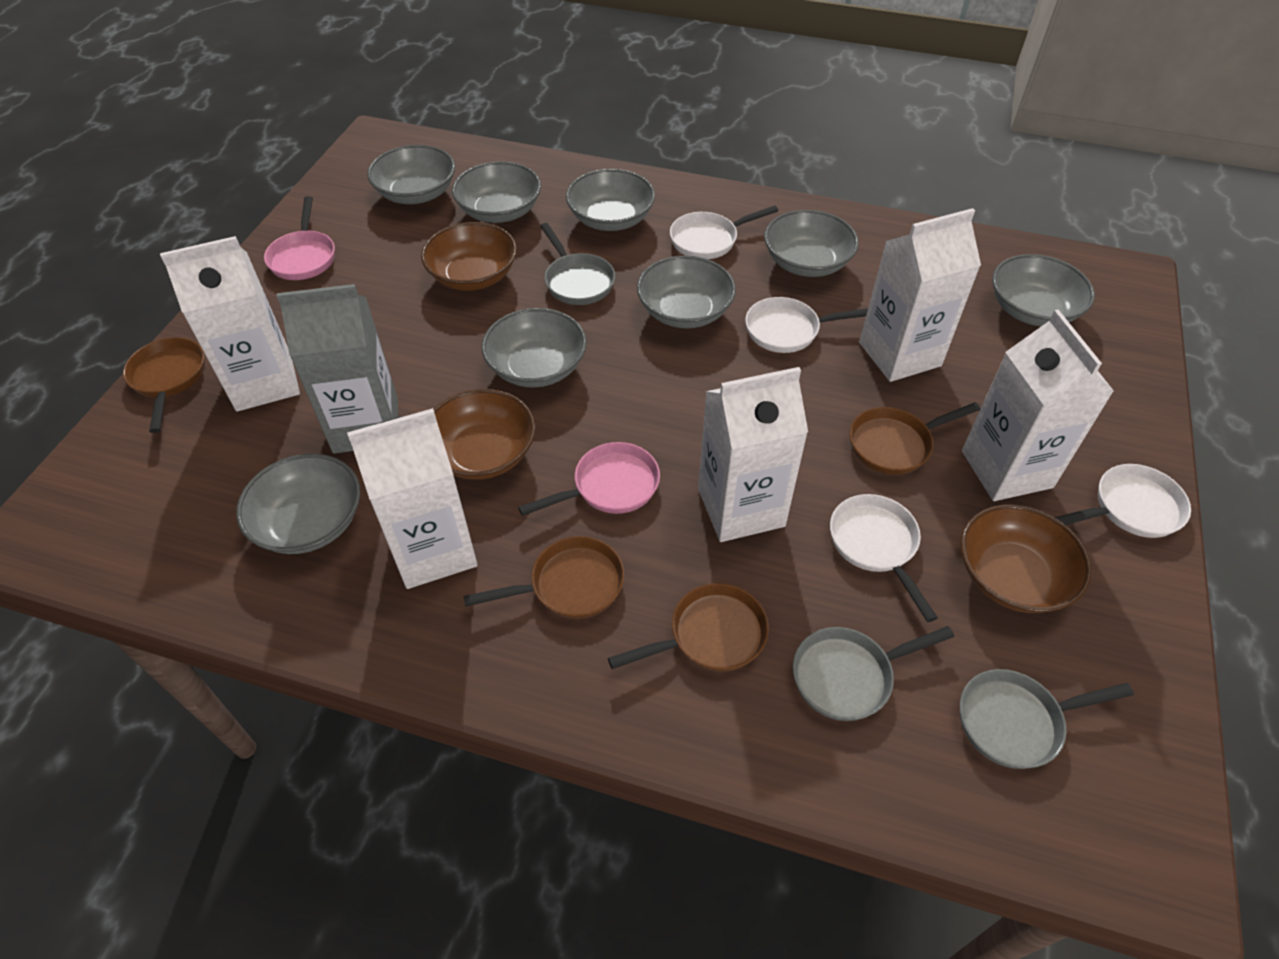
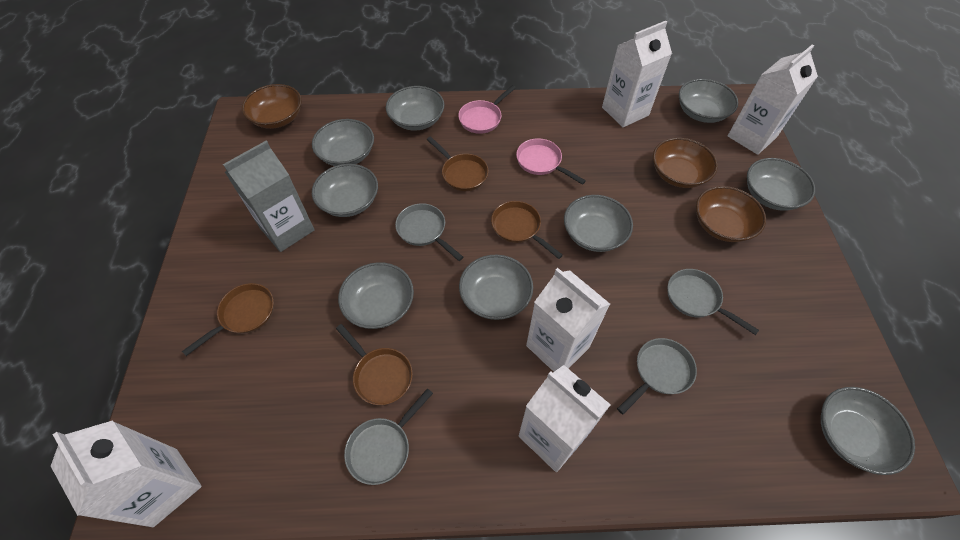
grey bowl: [236,454,360,554] [367,145,455,204] [452,161,541,223] [482,308,587,388] [566,169,655,231] [637,255,736,328] [764,210,859,277] [992,254,1095,326] = 8 -> [312,119,374,166] [312,164,378,217] [338,262,414,329] [386,86,444,131] [459,255,533,320] [564,195,633,252] [679,79,738,123] [747,158,815,211] [821,387,915,475] = 9
grey pan: [540,223,615,305] [793,626,954,721] [960,669,1134,769] = 3 -> [344,388,433,485] [395,203,463,261] [617,338,697,414] [668,269,759,335] = 4
white pan: [670,205,778,259] [745,297,868,353] [830,494,938,622] [1055,464,1191,538] = 4 -> none = 0

